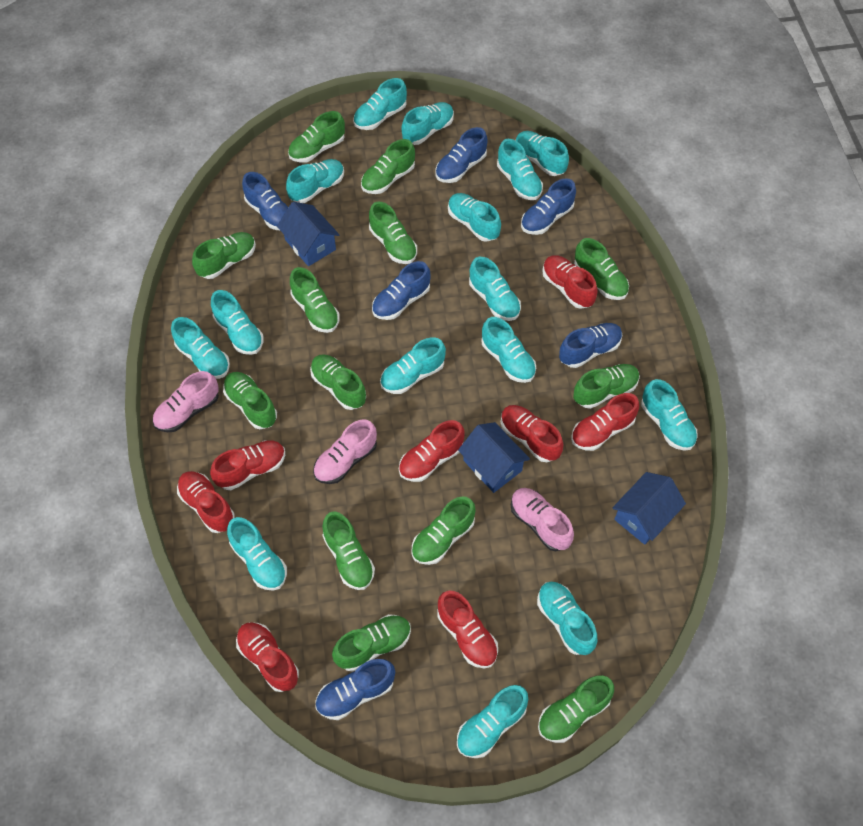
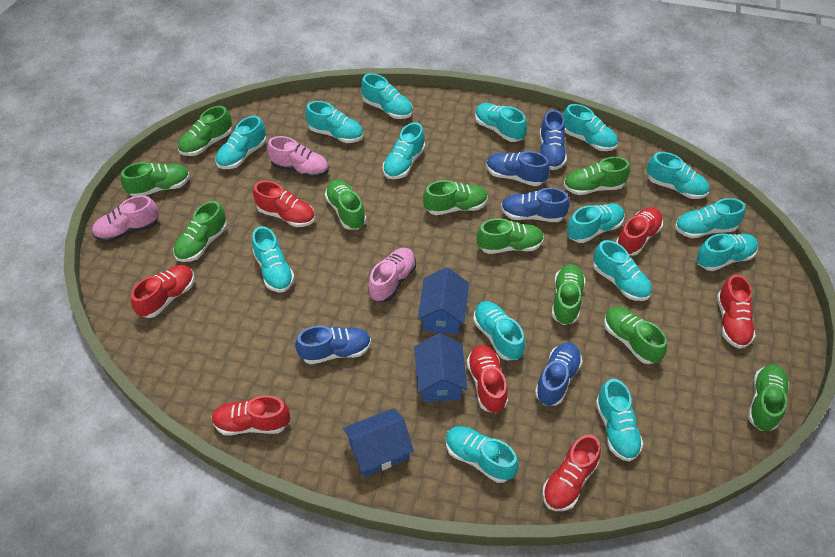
blue shoe: [242,172,288,230] [315,659,395,720] [372,261,431,320] [436,127,488,183] [521,178,576,235] [559,323,622,368] = 6 -> [295,326,371,364] [487,151,550,186] [501,188,570,222] [535,342,582,405] [540,110,567,170] = 5
green shoe: [192,232,256,279] [223,372,277,429] [288,111,345,163] [290,267,340,333] [310,354,366,410] [323,511,375,590] [332,614,411,672] [361,139,415,194] [369,202,417,264] [412,496,476,565] [538,675,614,743] [573,364,640,409] [574,238,629,300] = 13 -> [121,162,190,197] [174,201,227,262] [178,106,232,156] [325,179,366,230] [423,180,488,215] [477,218,544,254] [552,265,586,325] [563,157,630,195] [604,307,667,364] [748,364,789,431] = 10
red shoe: [177,471,235,533] [210,440,285,490] [236,622,299,692] [399,420,465,482] [437,591,498,668] [501,405,563,462] [542,256,597,309] [571,393,639,451] = 8 -> [131,265,194,318] [212,395,290,436] [253,181,315,227] [467,345,508,413] [542,435,601,511] [616,207,663,256] [717,274,756,349] = 7

